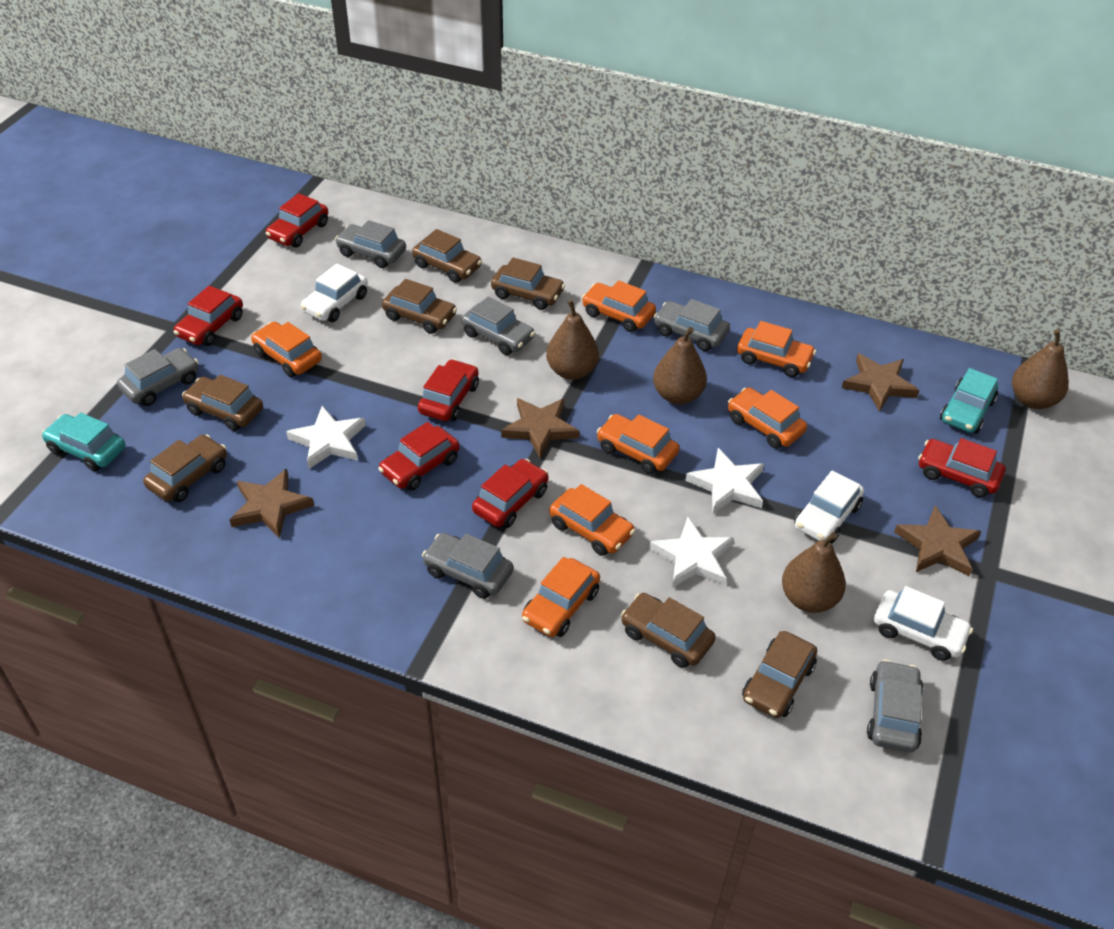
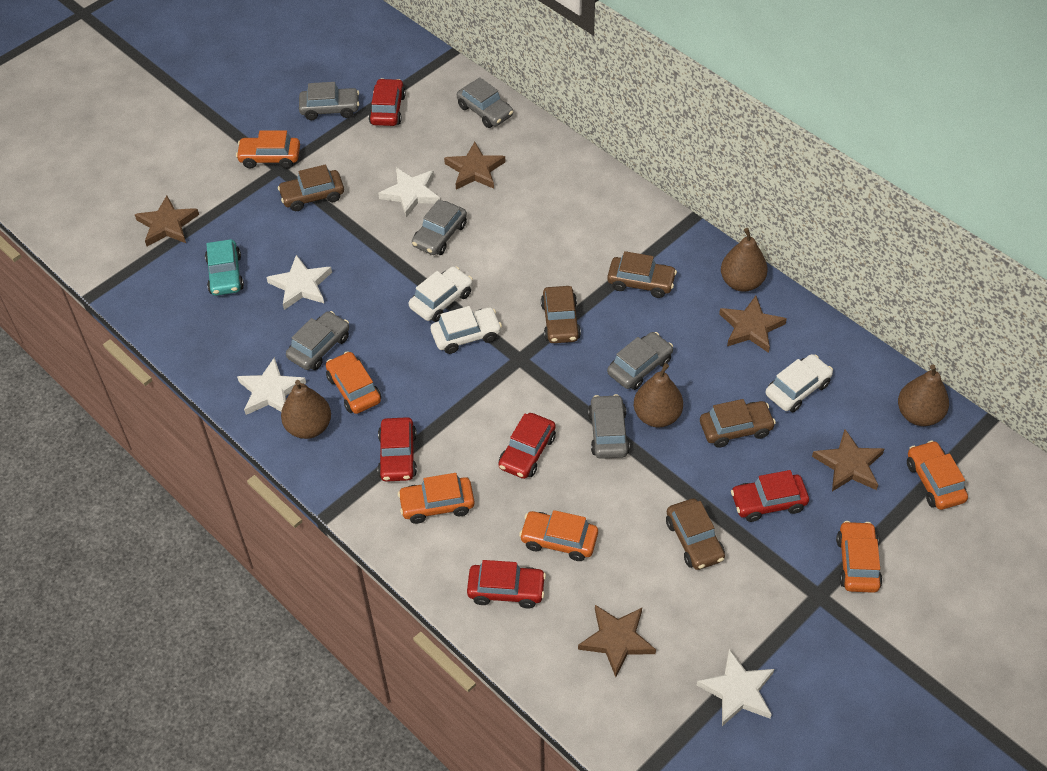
brown car: [143,435,227,502] [182,375,263,431] [382,279,457,334] [412,229,482,283] [491,257,565,310] [621,593,716,668] [742,631,817,718] = 7 -> [278,165,344,211] [541,286,581,343] [607,251,677,298] [666,499,725,570] [700,399,776,448] = 5
brown star: [230,468,314,538] [501,398,580,458] [842,353,920,412] [894,505,981,576] = 4 -> [135,196,199,246] [444,142,505,189] [578,605,656,677] [719,296,787,353] [812,429,884,492] = 5
orange car: [251,321,322,377] [522,557,600,637] [549,484,635,556] [582,280,656,332] [597,414,679,474] [728,387,807,449] [737,321,816,377] = 7 -> [236,130,300,169] [326,351,381,414] [398,473,475,524] [519,510,598,561] [836,521,882,593] [907,440,968,510] = 6
red car: [174,286,243,346] [266,193,328,248] [378,422,460,491] [418,359,479,421] [472,459,548,528] [918,438,1005,498] = 6 -> [369,78,406,126] [378,417,417,482] [467,560,546,608] [499,413,556,479] [731,470,809,522] = 5
turquoise car: [42,413,126,471] [940,368,998,433] = 2 -> [205,239,244,296] = 1
white star: [286,406,366,469] [649,517,734,588] [686,448,764,514] = 3 -> [237,357,306,415] [266,255,332,310] [378,168,440,218] [697,649,774,726] = 4

